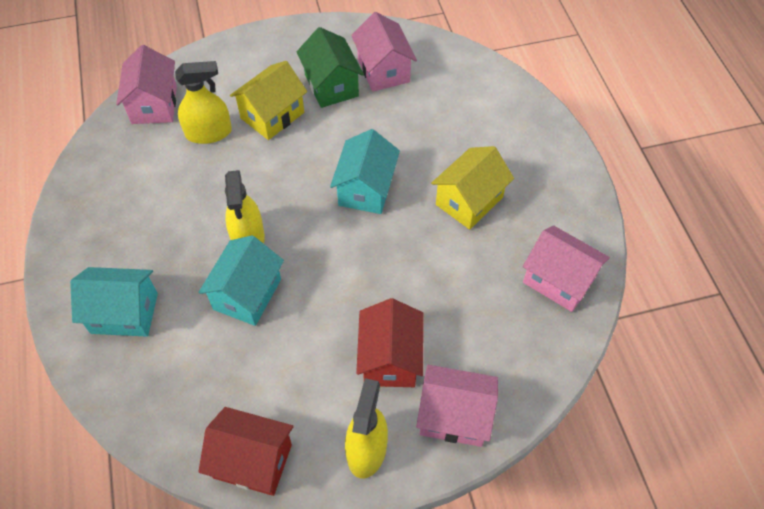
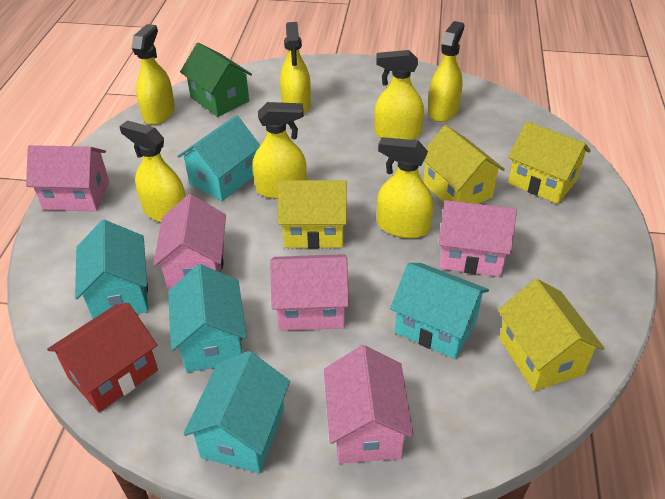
pink house: [116,45,177,124] [351,12,417,92] [416,365,498,447] [523,225,610,312] = 4 -> [26,145,109,211] [153,194,226,290] [270,254,349,331] [324,345,414,463] [439,200,517,277] = 5
red house: [198,407,293,496] [356,298,423,387] = 2 -> [47,303,158,412] = 1
turquoise house: [70,267,158,337] [198,235,284,326] [330,129,400,214] = 3 -> [75,220,148,319] [168,264,247,372] [177,115,261,201] [183,351,290,473] [390,263,489,359] = 5
yellow house: [230,61,307,140] [431,146,514,230] = 2 -> [278,180,347,248] [423,125,505,204] [498,279,605,391] [508,121,591,204] = 4
yellow spray bottle: [175,61,232,144] [225,170,265,244] [345,378,388,479] = 3 -> [119,120,186,223] [132,24,175,125] [252,102,307,199] [280,22,311,114] [374,50,424,140] [377,137,433,238] [428,21,465,122] = 7

